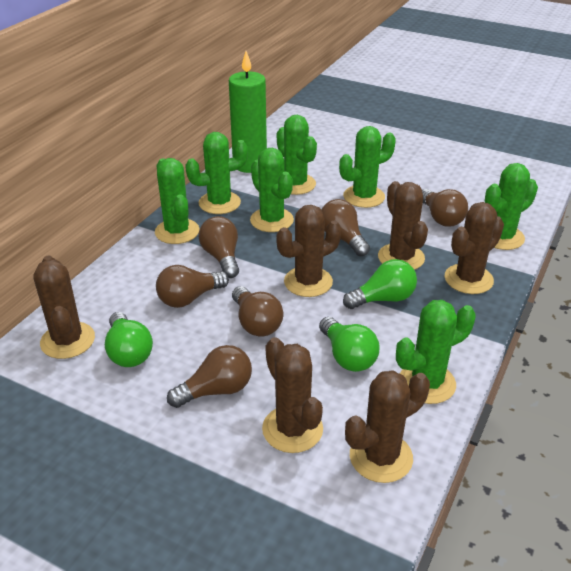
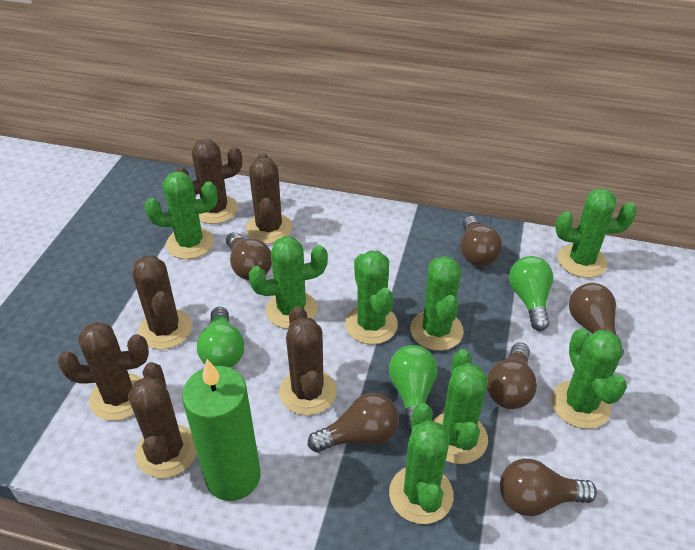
green cactus: [155,158,200,244] [185,132,248,214] [250,148,294,232] [277,115,317,195] [339,126,396,208] [396,300,476,404] [485,163,538,250] = 7 -> [145,171,217,259] [249,236,328,329] [345,250,398,344] [389,403,454,524] [410,256,464,351] [432,349,488,464] [551,328,627,429] [555,188,637,278] = 8

